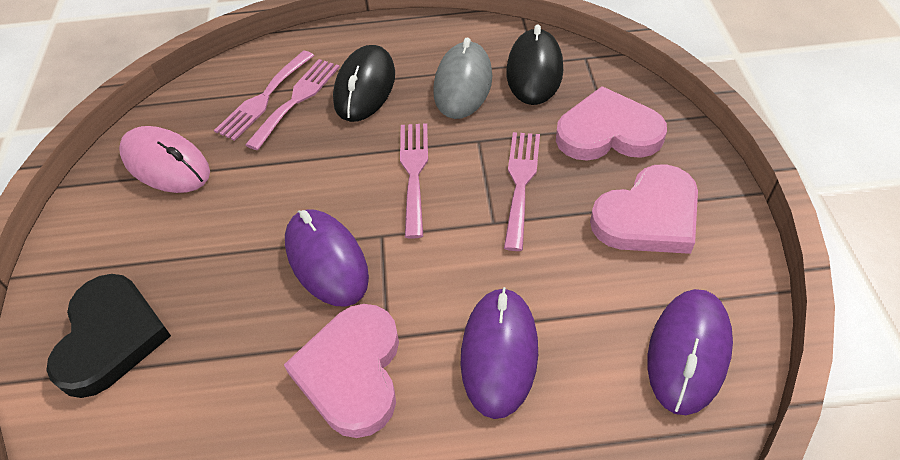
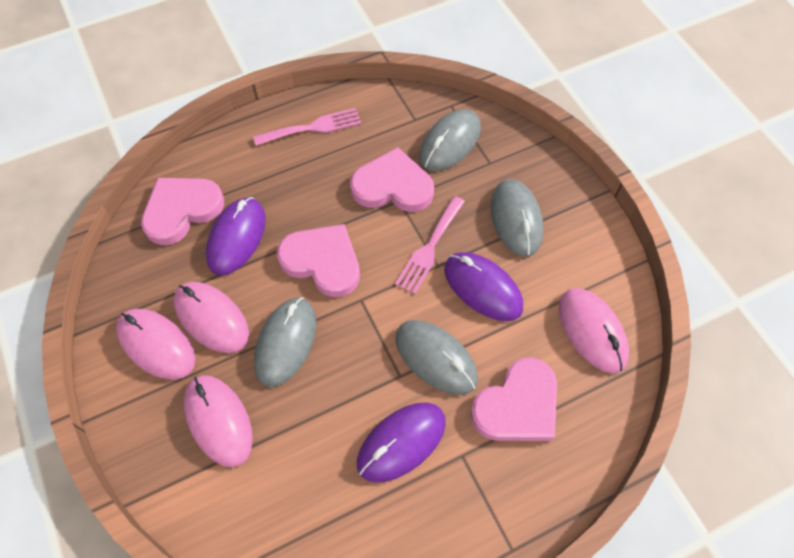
black heart: [46,274,171,398] = 1 -> none = 0
black mouse: [333,45,395,122] [507,24,563,105] = 2 -> none = 0
grey mouse: [433,37,492,119] = 1 -> [254,298,316,387] [395,320,478,395] [419,109,481,171] [491,179,544,257] = 4
pink fork: [214,50,314,141] [245,59,340,150] [400,123,428,239] [504,132,540,251] = 4 -> [253,108,362,146] [395,196,465,294] = 2
pink heart: [284,304,399,438] [556,86,667,161] [590,164,698,254] = 3 -> [141,178,224,245] [277,224,360,297] [350,147,434,212] [470,357,557,441] = 4
pink mouse: [119,126,210,193] = 1 -> [116,309,195,380] [174,282,249,353] [184,375,253,467] [559,288,629,373] = 4

